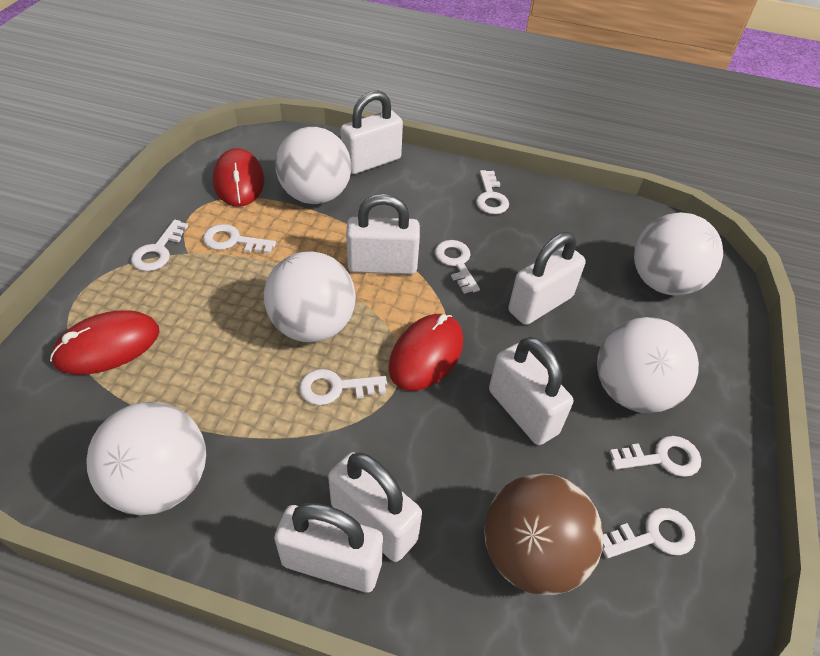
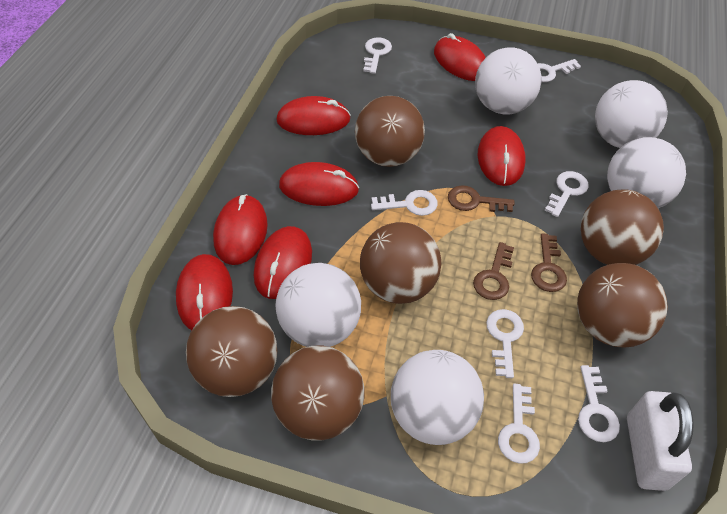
brown ball: [484,473,604,595] = 1 -> [186,306,277,397] [271,346,364,440] [355,96,425,167] [360,222,441,304] [577,263,668,348] [581,189,664,265] = 6
brown key: none = 0 -> [448,185,514,212] [473,242,514,300] [531,233,567,292] = 3
red mouse: [50,310,159,375] [213,148,264,207] [389,314,463,391] = 3 -> [176,254,233,330] [213,194,268,265] [254,226,312,299] [276,96,351,135] [279,162,359,206] [434,33,486,81] [478,126,525,186] = 7
white padlock: [274,503,383,593] [328,452,422,562] [340,91,403,174] [346,194,420,274] [489,337,573,445] [508,232,586,325] = 6 -> [627,391,694,491] = 1

